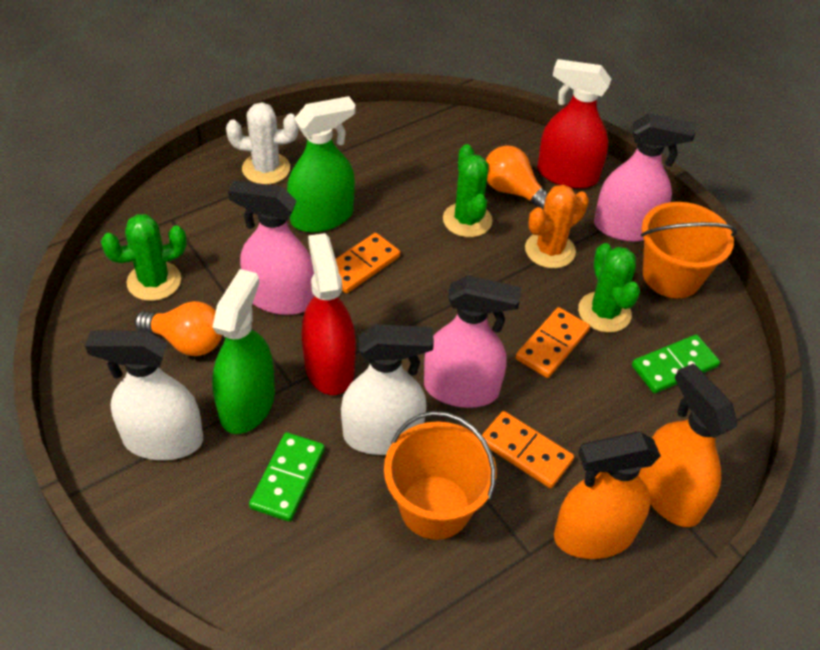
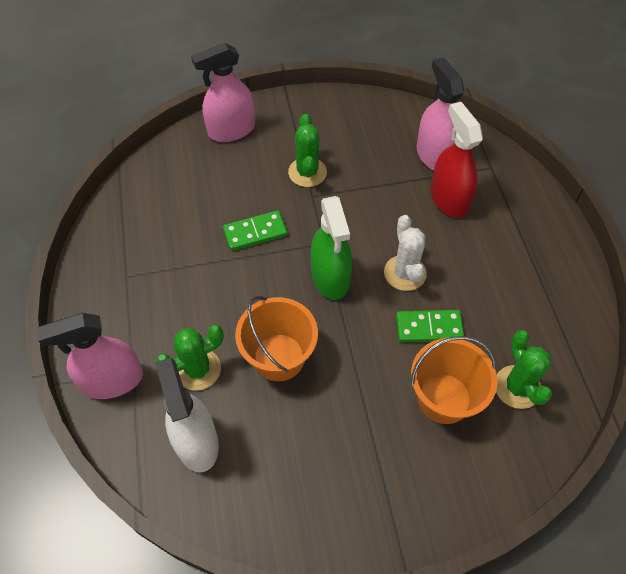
green spray bottle: [212,269,275,434] [287,96,356,232] = 2 -> [311,196,352,300] = 1
orange cactus: [525,185,589,268] = 1 -> none = 0
orange domino: [336,233,400,293] [482,411,574,488] [516,307,590,378] = 3 -> none = 0
orange light bulb: [135,301,222,356] [486,145,548,209] = 2 -> none = 0
orange spray bottle: [554,432,661,559] [638,364,737,527] = 2 -> none = 0
red spray bottle: [302,233,356,395] [537,59,611,189] = 2 -> [431,102,483,218] = 1
white spray bottle: [85,331,203,460] [341,324,434,455] = 2 -> [155,357,219,473] = 1

